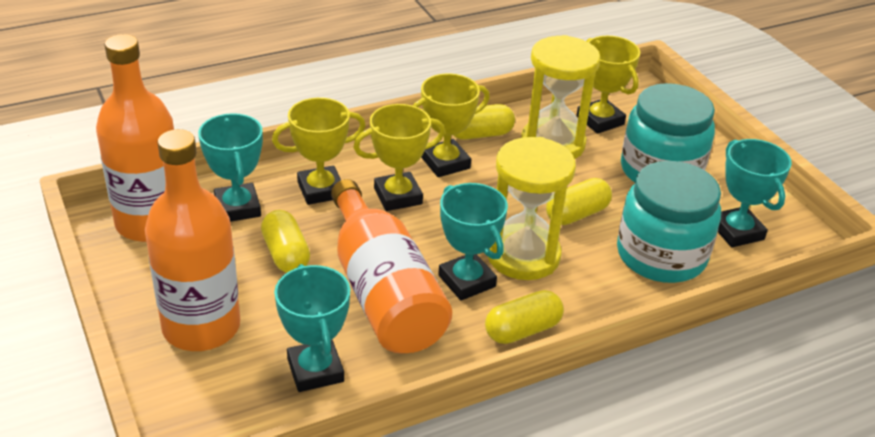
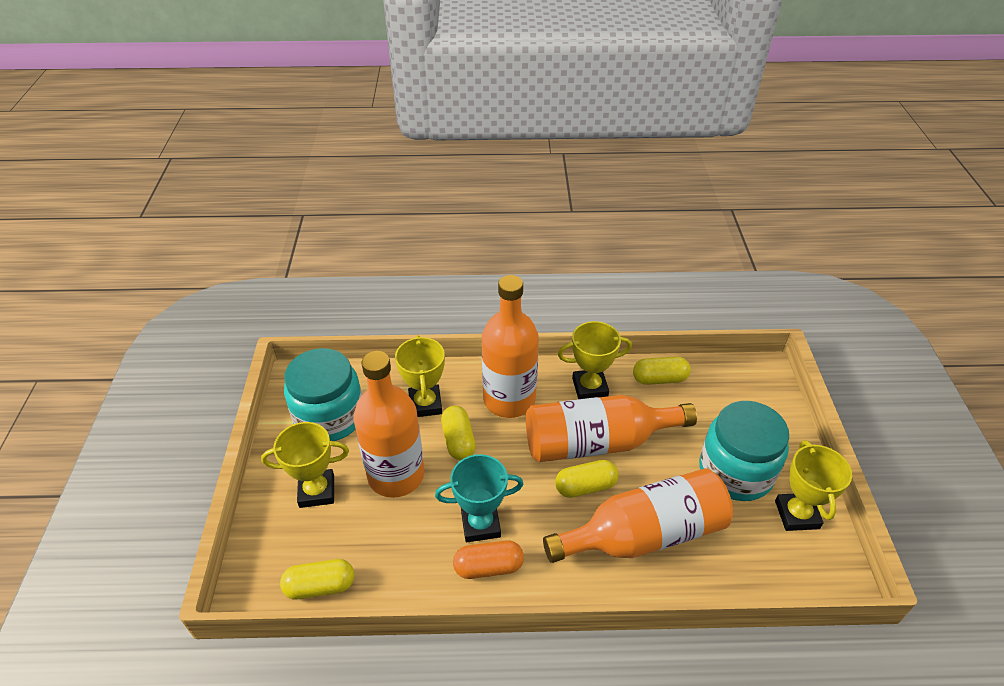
orange bottle: [96,34,174,242] [145,129,240,351] [331,179,452,354] = 3 -> [354,351,424,498] [482,275,539,418] [526,395,697,462] [543,468,733,563] = 4
orange capsule: none = 0 -> [453,540,524,579] = 1
turquoise trophy: [198,113,263,222] [274,264,350,392] [438,183,508,300] [718,139,792,247] = 4 -> [435,454,523,542] = 1
yellow hourglass: [488,137,576,280] [521,35,600,159] = 2 -> none = 0

